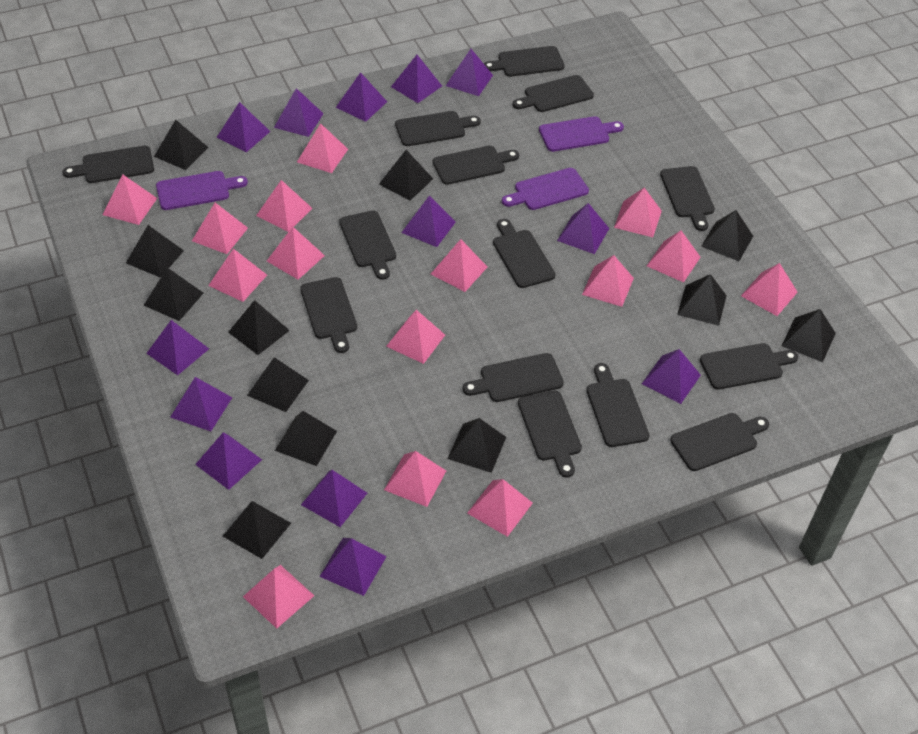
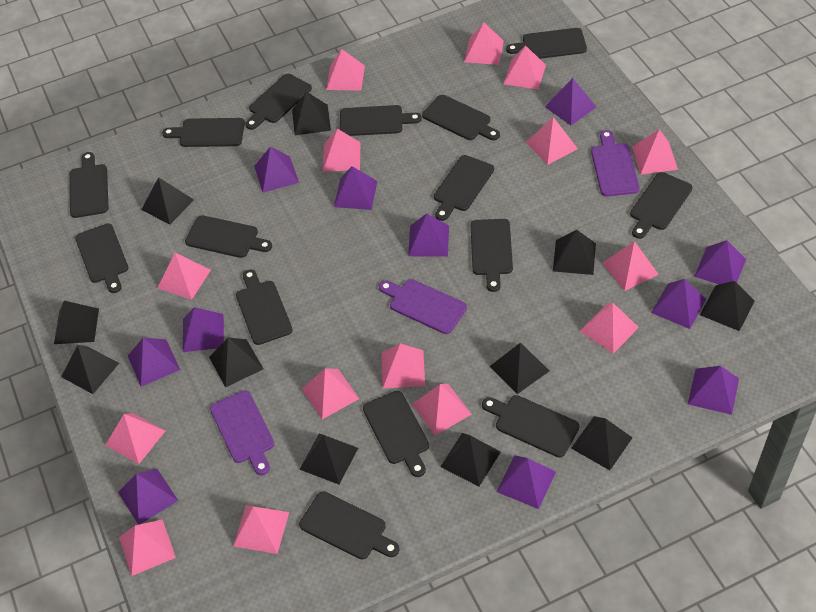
black cutting board: [62,146,154,183] [300,277,357,353] [339,210,396,280] [395,111,481,146] [433,146,519,185] [463,353,564,402] [484,46,565,77] [493,219,556,288] [513,75,594,112] [518,391,582,478] [586,363,650,447] [660,166,715,231] [670,413,769,471] [700,343,798,390] = 14 -> [70,152,108,218] [75,223,128,293] [162,118,245,147] [185,215,272,258] [236,269,293,345] [245,74,312,130] [299,491,399,560] [340,105,422,136] [363,391,429,477] [422,95,500,140] [434,155,494,221] [471,219,513,292] [482,395,579,458] [506,28,587,59] [630,172,693,239] = 15
black pyramid: [126,225,184,278] [144,268,203,321] [154,120,209,170] [223,501,291,559] [228,300,290,355] [247,357,309,412] [275,411,337,466] [379,150,433,201] [448,418,506,473] [677,274,727,326] [701,210,753,261] [782,309,836,362] = 12 -> [54,301,99,344] [61,345,119,394] [141,177,194,225] [209,338,263,388] [292,92,331,135] [299,434,358,484] [440,433,501,486] [490,343,549,394] [553,230,596,275] [571,416,633,470] [700,281,755,331] = 11
purple pyramid: [146,320,209,375] [170,377,232,431] [195,432,262,490] [217,102,271,152] [274,88,324,137] [301,470,367,527] [319,538,387,596] [336,72,387,122] [391,55,442,103] [401,195,456,247] [446,49,493,96] [557,203,609,254] [642,349,701,404] = 13 -> [118,469,178,525] [128,337,180,387] [183,307,224,352] [254,146,299,193] [334,166,377,210] [408,214,449,257] [497,455,556,509] [545,78,596,125] [651,279,706,329] [688,366,739,415] [694,240,746,284] = 11

